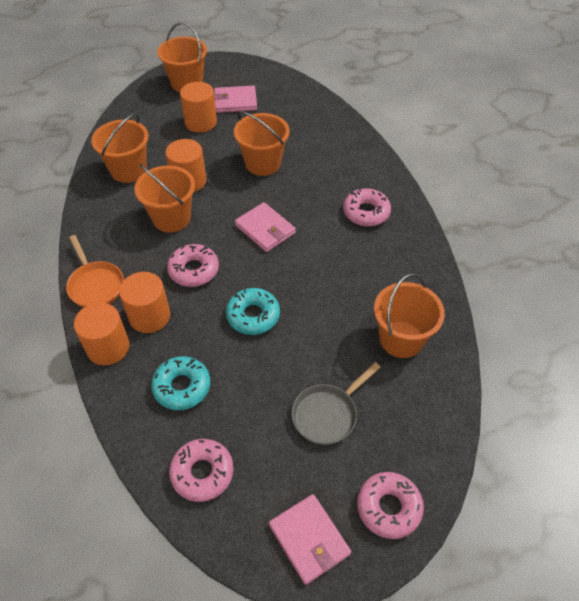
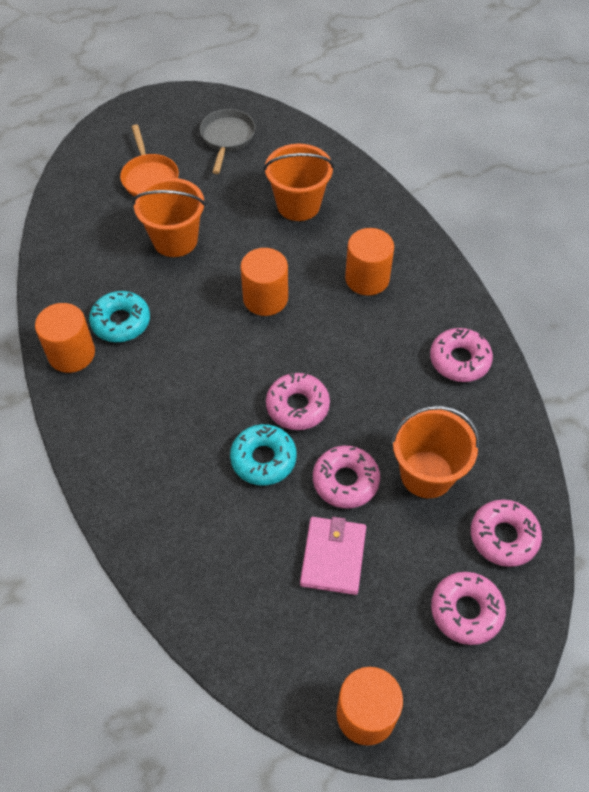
orange bucket: [91,113,149,183] [134,164,195,233] [157,22,207,92] [234,111,289,176] [374,274,445,358] = 5 -> [132,178,206,257] [263,144,334,221] [391,406,480,498] = 3
pink donut: [167,244,219,287] [169,439,234,502] [343,188,391,226] [357,472,424,539] = 4 -> [266,373,330,430] [313,446,380,508] [430,328,493,382] [431,572,506,645] [471,500,542,567] = 5
pink wallet: [214,85,257,113] [235,202,296,252] [269,494,351,585] = 3 -> [300,517,366,595] = 1

